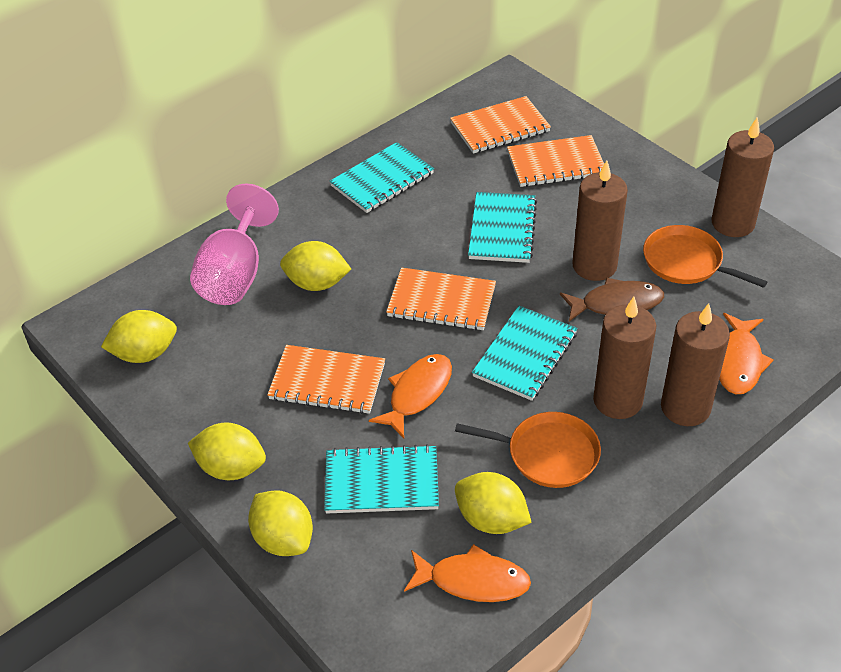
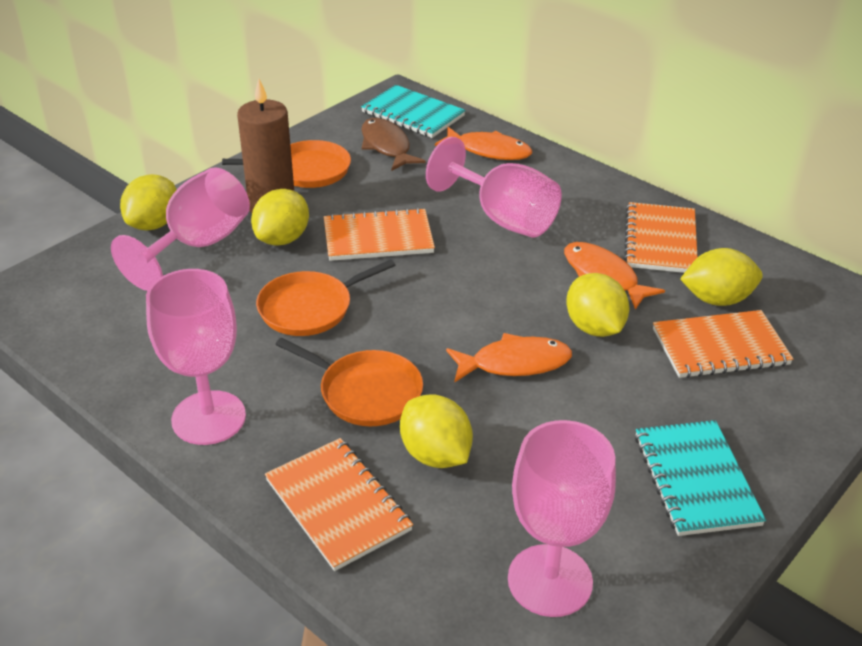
brown candle: [573,160,628,281] [593,297,656,419] [661,303,730,426] [711,117,774,237] = 4 -> [237,78,294,213] = 1
orange pan: [455,412,601,488] [643,225,767,288] = 2 -> [222,140,351,188] [256,259,395,336] [275,338,423,426] = 3
pink goblet: [190,183,279,305] = 1 -> [111,167,250,291] [146,269,246,445] [426,137,562,237] [508,420,616,617] = 4
turquoise notebook: [324,444,439,514] [330,142,434,213] [468,192,537,263] [472,306,578,401] = 4 -> [361,85,466,138] [635,420,766,536] = 2

